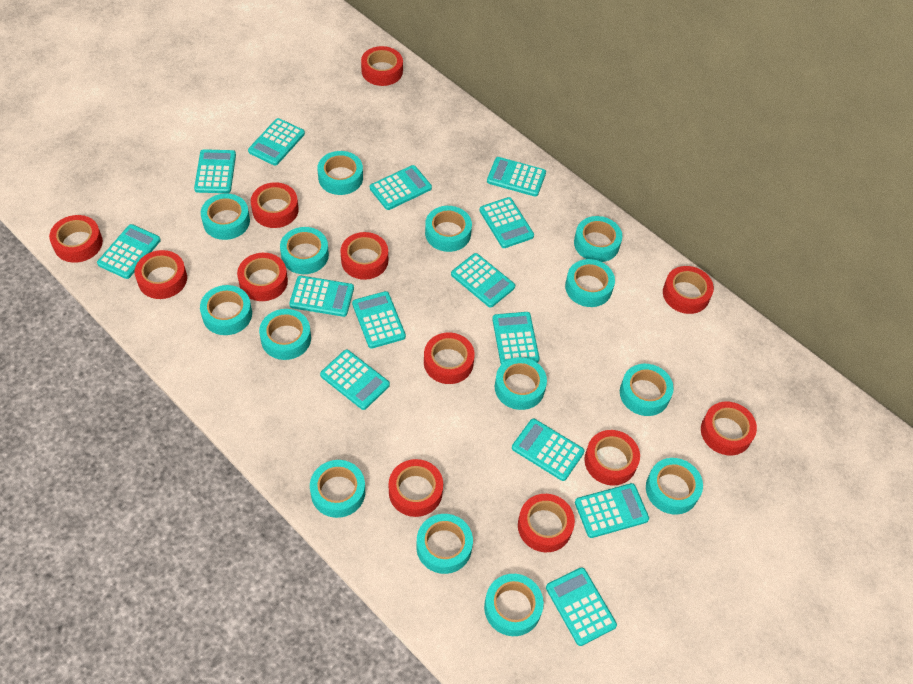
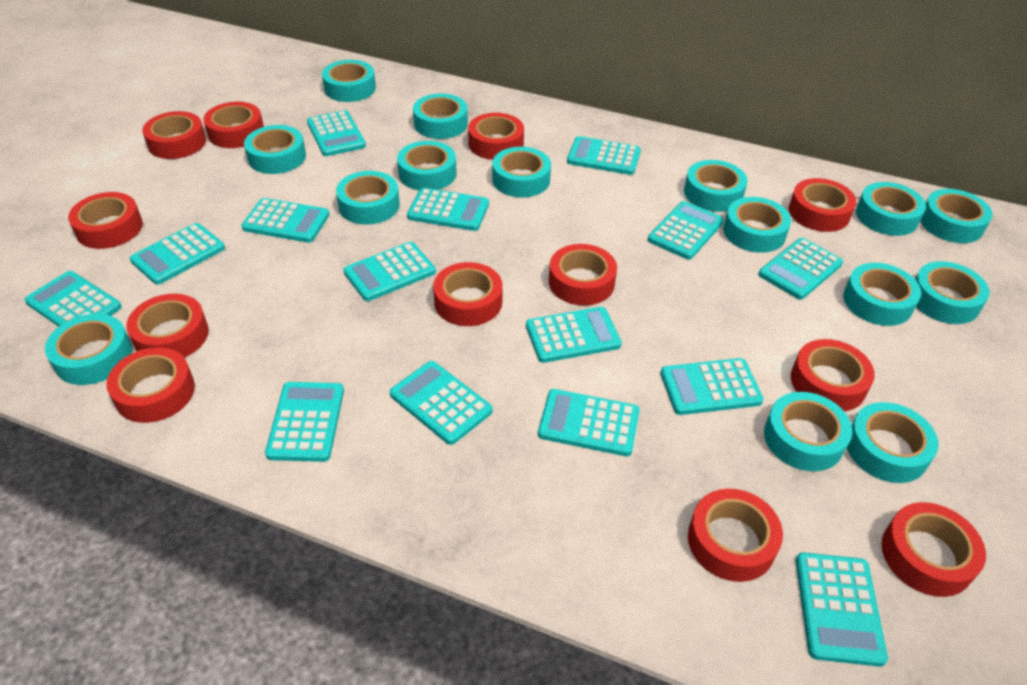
turquoise calculator: [97,224,161,279] [194,149,236,193] [248,118,305,166] [289,276,354,317] [320,349,390,410] [352,291,406,349] [370,165,432,210] [451,253,515,308] [479,197,534,248] [487,157,546,197] [492,312,540,365] [512,419,585,481] [546,567,617,646] [575,483,649,538] = 14 -> [25,271,122,327] [130,223,225,285] [241,198,329,243] [265,382,344,462] [307,110,366,156] [343,242,436,301] [390,361,493,445] [407,188,489,231] [526,307,622,363] [538,389,640,456] [567,136,641,175] [648,201,724,259] [660,358,763,415] [759,238,843,300] [796,552,888,667] = 15
turquoise tape: [200,285,252,335] [201,194,250,240] [259,309,311,360] [280,227,329,274] [310,460,365,518] [317,151,363,195] [416,514,473,574] [425,206,472,252] [484,574,544,636] [495,357,547,410] [565,259,615,307] [574,216,622,262] [620,364,674,416] [646,458,703,515] = 14 -> [45,314,133,385] [244,125,306,174] [322,60,376,102] [336,171,400,225] [397,141,457,190] [413,94,468,139] [492,147,551,198] [684,160,748,212] [723,197,791,253] [764,392,852,471] [843,263,921,326] [847,402,939,483] [856,182,926,236] [915,261,990,324] [920,189,993,243] = 15

